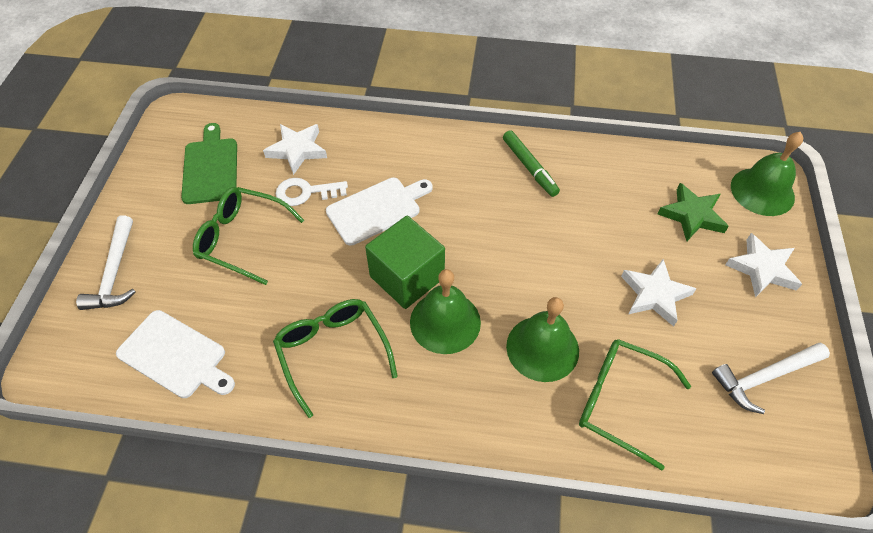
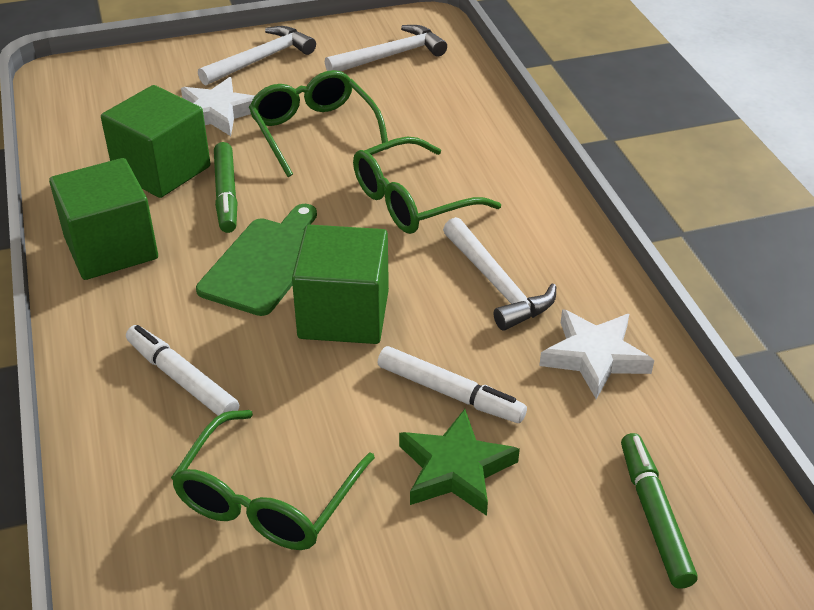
green bell: [410,269,481,354] [506,297,579,382] [731,132,803,216] = 3 -> none = 0
green cube: [365,216,445,309] = 1 -> [49,158,158,280] [101,85,211,198] [292,225,389,344] = 3
green marker: [503,130,560,197] = 1 -> [214,142,238,233] [621,433,698,589] = 2
white cutting board: [116,310,235,398] [326,177,433,246] = 2 -> none = 0
white hammer: [76,215,136,310] [712,342,830,414] = 2 -> [198,26,316,86] [325,25,447,71] [443,217,556,331] = 3
white key: [276,178,348,206] = 1 -> none = 0
white marker: none = 0 -> [126,325,239,416] [378,346,527,423] = 2
white star: [263,124,327,175] [621,259,697,327] [725,233,802,297] = 3 -> [181,77,255,136] [539,309,654,399] = 2

